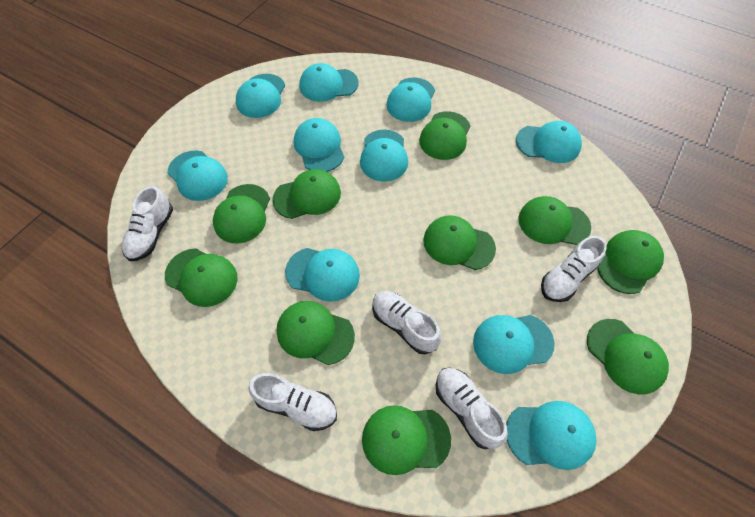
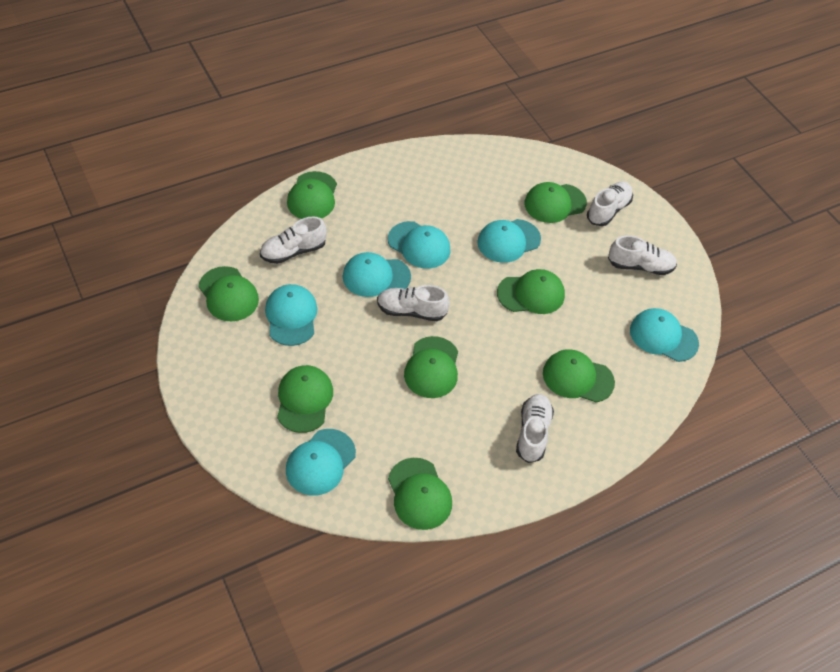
green cap: [165,248,238,307] [213,184,270,243] [272,169,341,219] [277,301,355,365] [362,405,451,475] [419,111,470,160] [423,216,496,270] [518,196,591,245] [587,319,669,394] [597,230,664,294] = 10 -> [198,266,259,321] [277,365,333,433] [287,171,337,219] [388,458,452,530] [404,336,458,398] [497,269,565,314] [524,182,587,223] [543,349,615,403] = 8
turquoise cap: [167,150,228,201] [236,74,285,118] [285,248,360,302] [294,118,344,172] [299,63,358,102] [360,130,408,182] [387,77,435,122] [473,315,555,374] [506,401,596,470] [516,121,582,163] = 10 -> [265,284,317,346] [286,429,356,496] [343,252,411,297] [388,221,450,269] [477,219,541,263] [630,308,699,362] = 6

